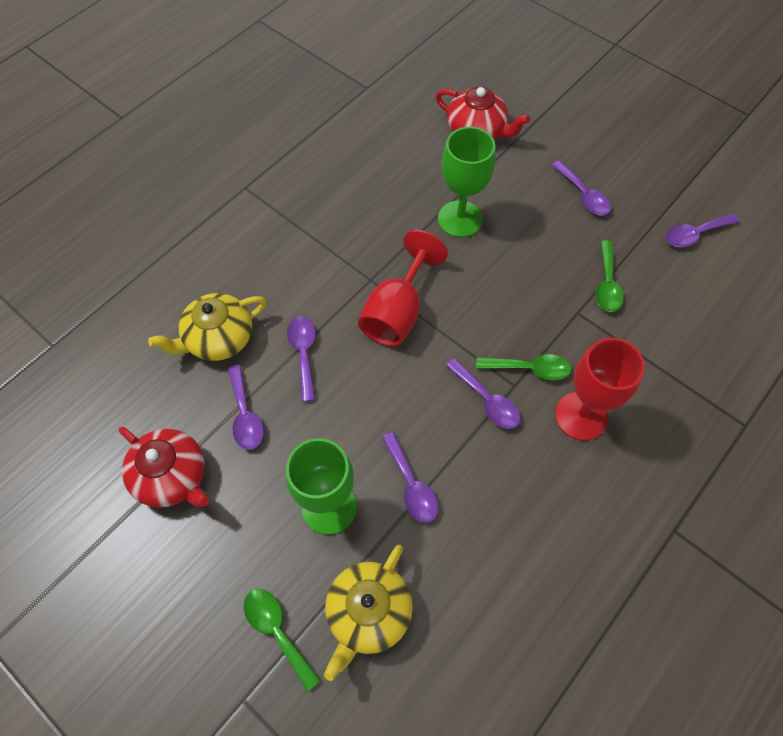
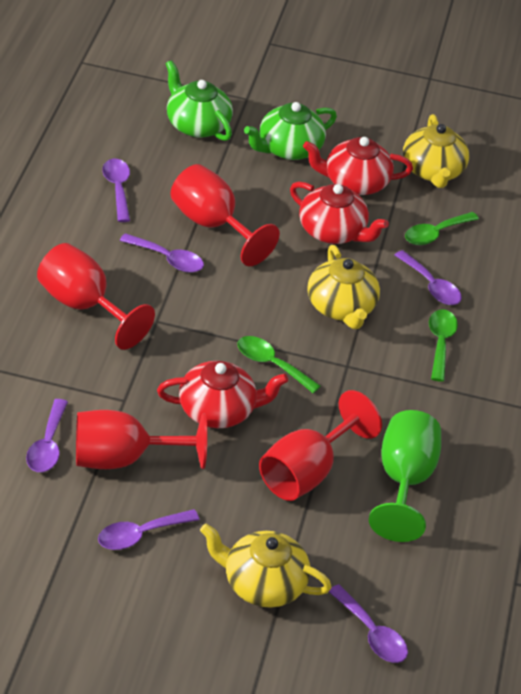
green goblet: [286,438,357,535] [438,127,495,238] = 2 -> [369,410,441,542] = 1
green teapot: none = 0 -> [166,60,233,141] [244,102,337,160] = 2
red goblet: [358,230,448,347] [555,338,645,441] = 2 -> [37,243,155,350] [76,410,207,469] [170,164,280,266] [259,390,382,501] = 4
red teapot: [118,427,209,508] [436,87,530,139] = 2 -> [157,361,288,428] [290,182,389,244] [303,137,413,195] = 3
yellow teapot: [148,293,267,361] [324,545,413,681] = 2 -> [200,524,332,608] [307,245,380,329] [403,114,469,188] = 3

